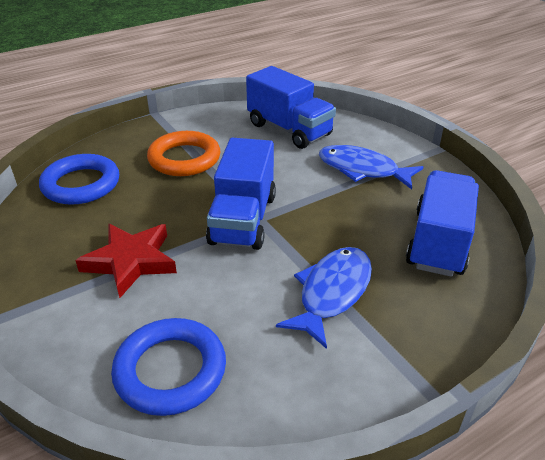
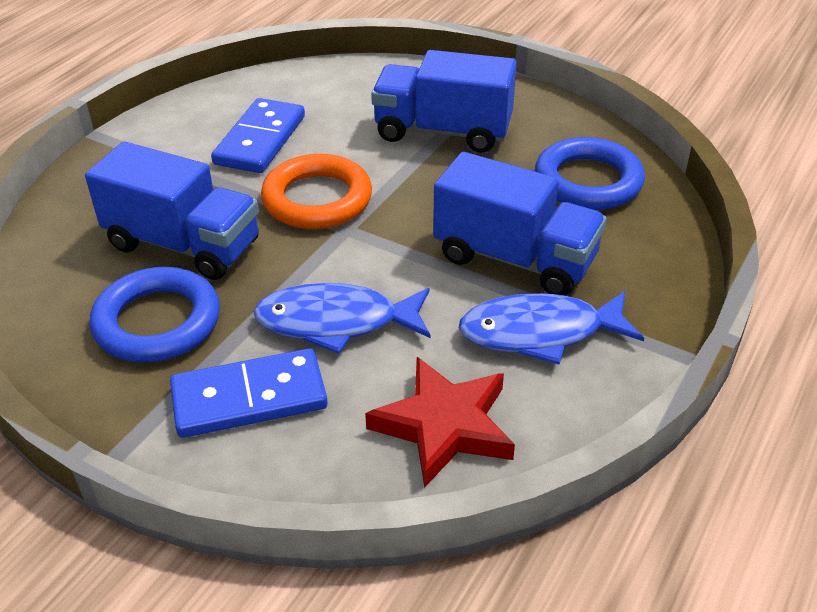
blue domino: none = 0 -> [170,348,328,438] [211,98,305,173] = 2

